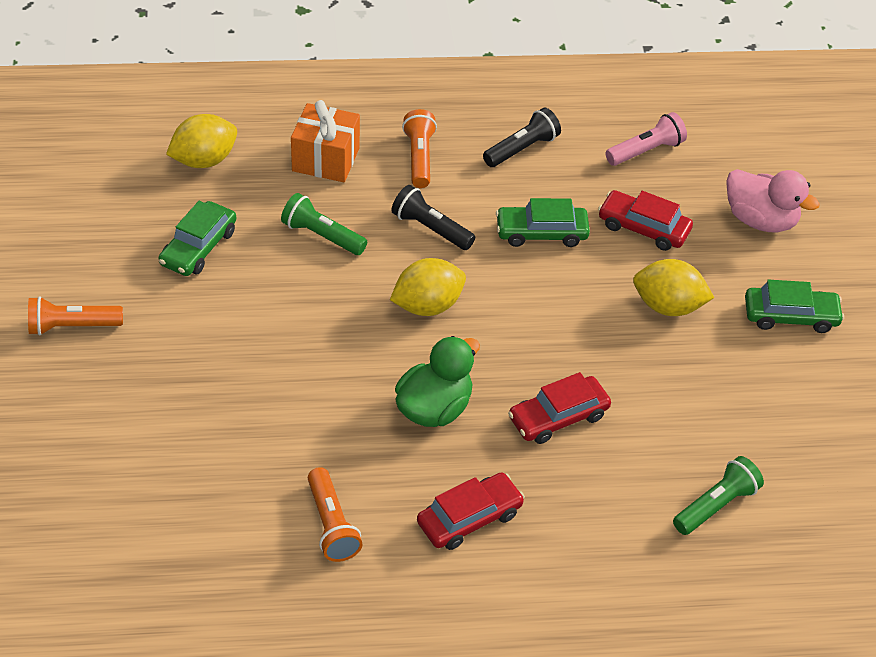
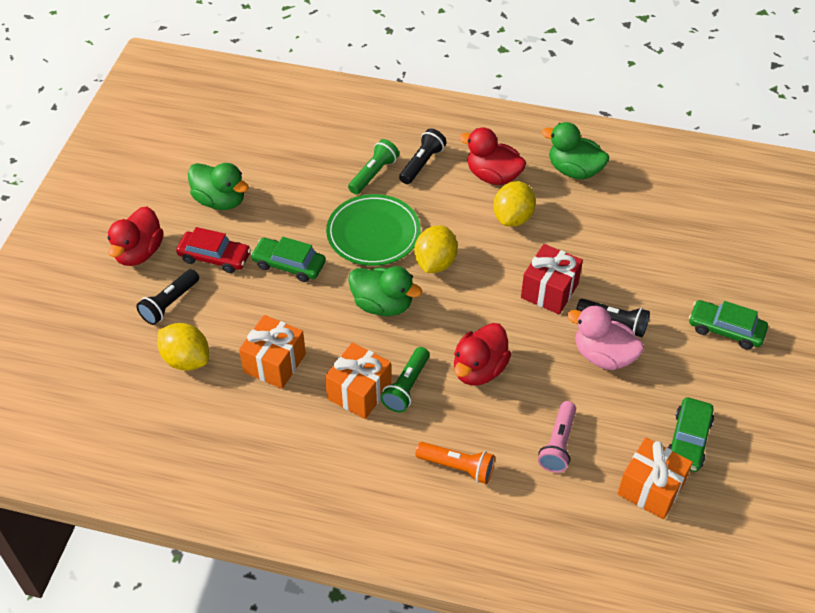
black flashlight: [391,185,475,250] [483,108,561,167] = 2 -> [136,269,199,325] [399,129,446,184] [576,299,650,337] = 3
green duck: [395,336,480,427] = 1 -> [188,163,249,210] [348,266,422,316] [542,122,609,179] = 3
green plate: none = 0 -> [326,194,421,266] = 1
orange flashlight: [28,296,123,335] [308,467,362,562] [402,109,437,188] = 3 -> [415,442,495,484] = 1
orange gift: [291,100,360,182] = 1 -> [239,315,306,389] [325,342,391,419] [617,438,693,519] = 3
red car: [417,472,525,550] [508,372,611,444] [598,190,693,251] = 3 -> [176,227,251,273] = 1
red duck: none = 0 -> [107,207,164,266] [454,323,511,386] [459,128,526,185] = 3
red gift: none = 0 -> [521,244,583,314] = 1

